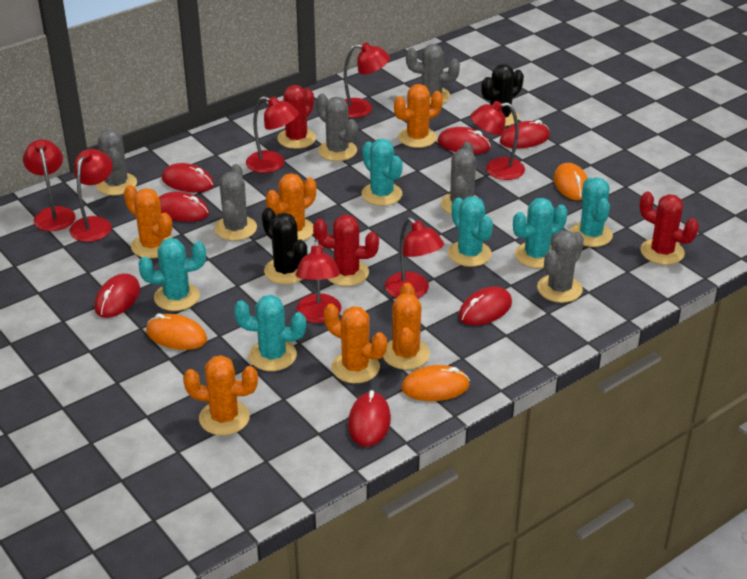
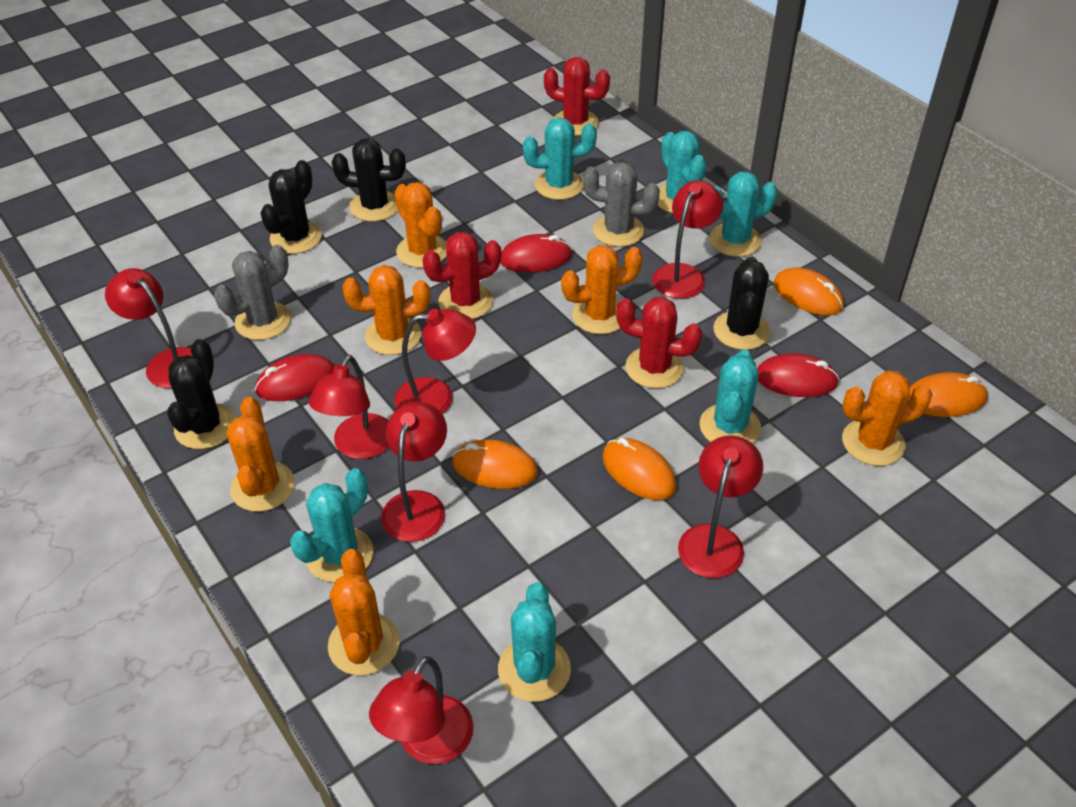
black cactus: [262,208,307,284] [481,64,524,126] = 2 -> [167,339,235,449] [261,160,322,254] [332,138,406,222] [713,257,770,350] = 4
grey cactus: [96,129,137,195] [214,164,257,241] [316,93,358,161] [406,44,460,105] [441,142,479,215] [537,230,584,303] = 6 -> [214,245,291,340] [583,162,660,247] = 2
orange mouse: [146,313,207,350] [401,365,470,401] [553,163,588,200] = 3 -> [452,440,538,489] [602,438,676,500] [774,267,844,315] [909,372,988,417] = 4
red mouse: [94,274,140,318] [159,192,209,222] [162,163,214,192] [348,390,391,447] [438,127,490,154] [459,287,512,326] [500,120,550,148] = 7 -> [255,354,334,401] [500,234,572,272] [757,353,839,397] = 3

